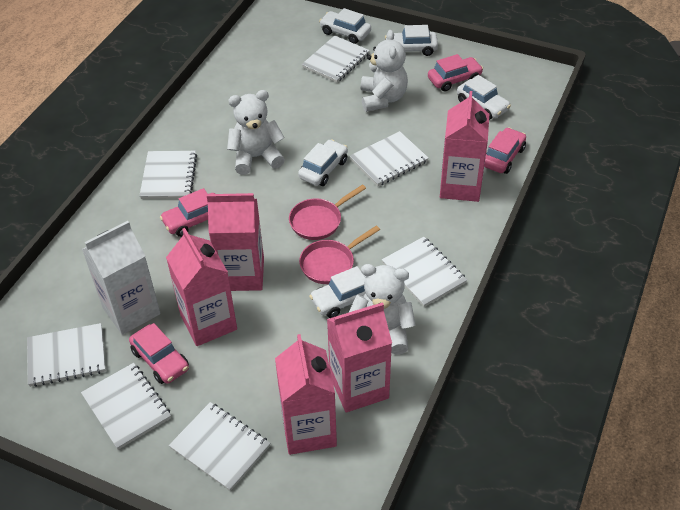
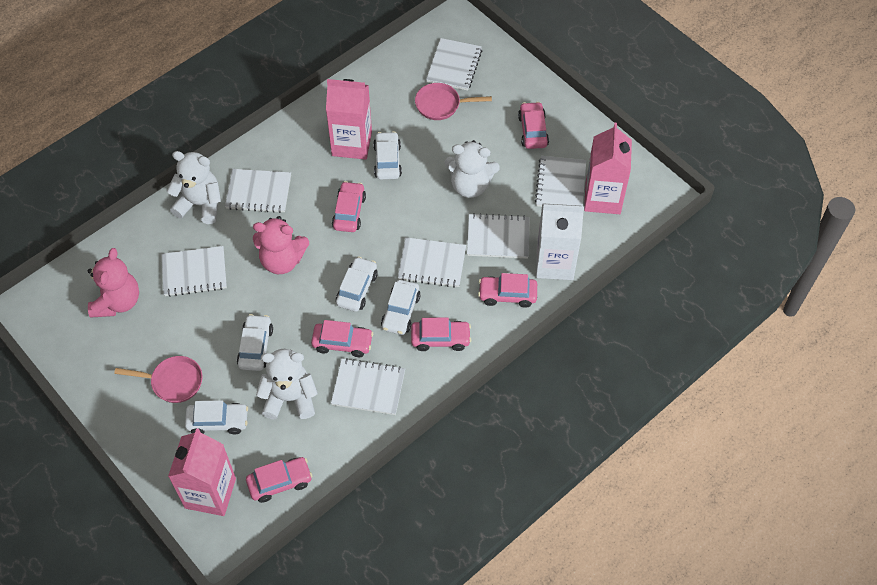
pink car: [129,323,189,384] [160,188,215,237] [428,54,483,92] [484,127,526,174] = 4 -> [246,457,313,503] [311,320,373,357] [332,181,366,232] [411,317,471,351] [478,273,537,308] [518,102,549,149] = 6
pink carton: [166,228,237,346] [207,193,264,291] [275,334,337,455] [327,302,392,412] [440,91,489,202] = 5 -> [168,428,236,516] [326,79,372,160] [584,123,632,214] = 3
pink teddy bear: none = 0 -> [88,248,139,318] [253,216,309,274] = 2

